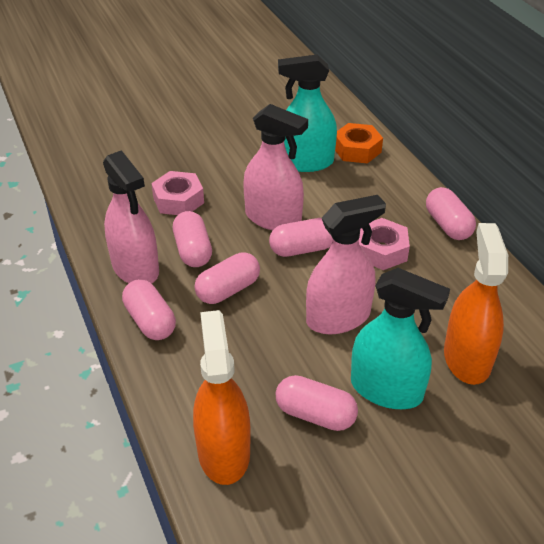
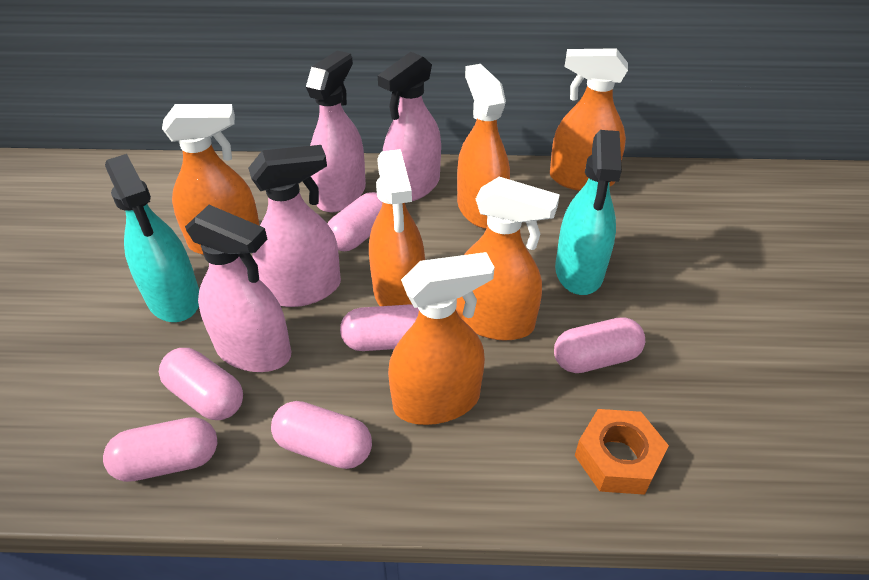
orange spray bottle: [193,310,251,485] [444,223,508,385] = 2 -> [162,104,260,255] [369,149,425,306] [388,252,494,425] [456,177,560,341] [457,64,510,229] [550,48,628,191] = 6
pink nut: [151,171,204,215] [358,218,410,270] = 2 -> none = 0
pink spray bottle: [103,150,159,284] [243,104,308,230] [306,195,386,334] = 3 -> [185,205,291,372] [248,145,341,307] [306,51,366,212] [378,52,441,201] = 4

